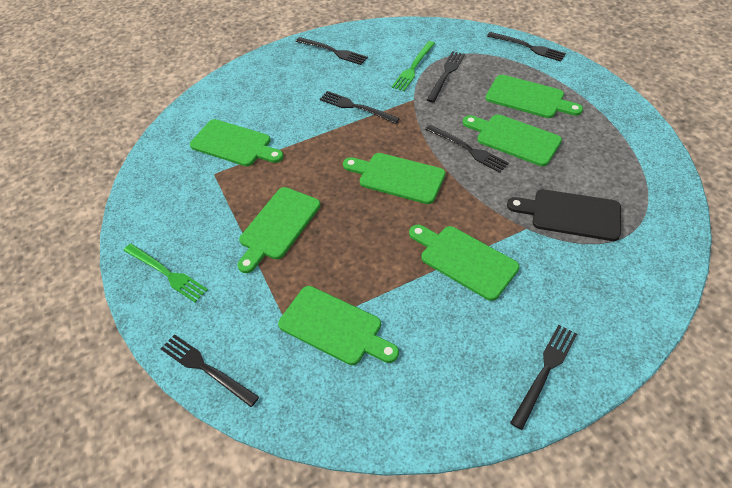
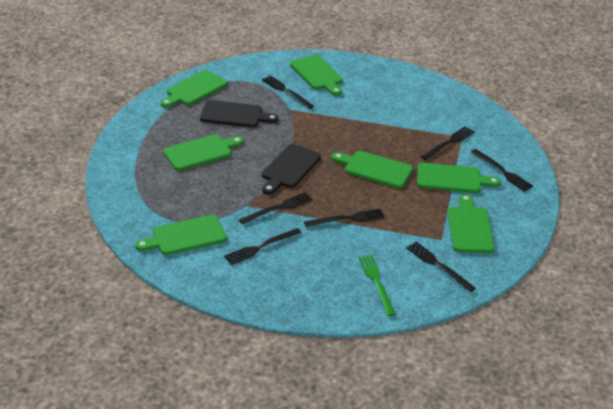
black cutting board: [507,189,621,241] = 1 -> [200,100,279,128] [262,144,321,195] = 2
green fork: [123,244,208,302] [392,41,435,91] = 2 -> [359,255,395,316] = 1

